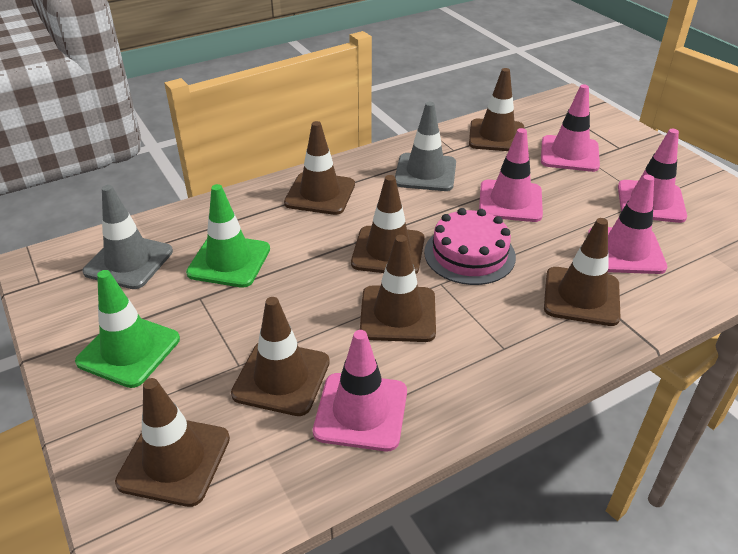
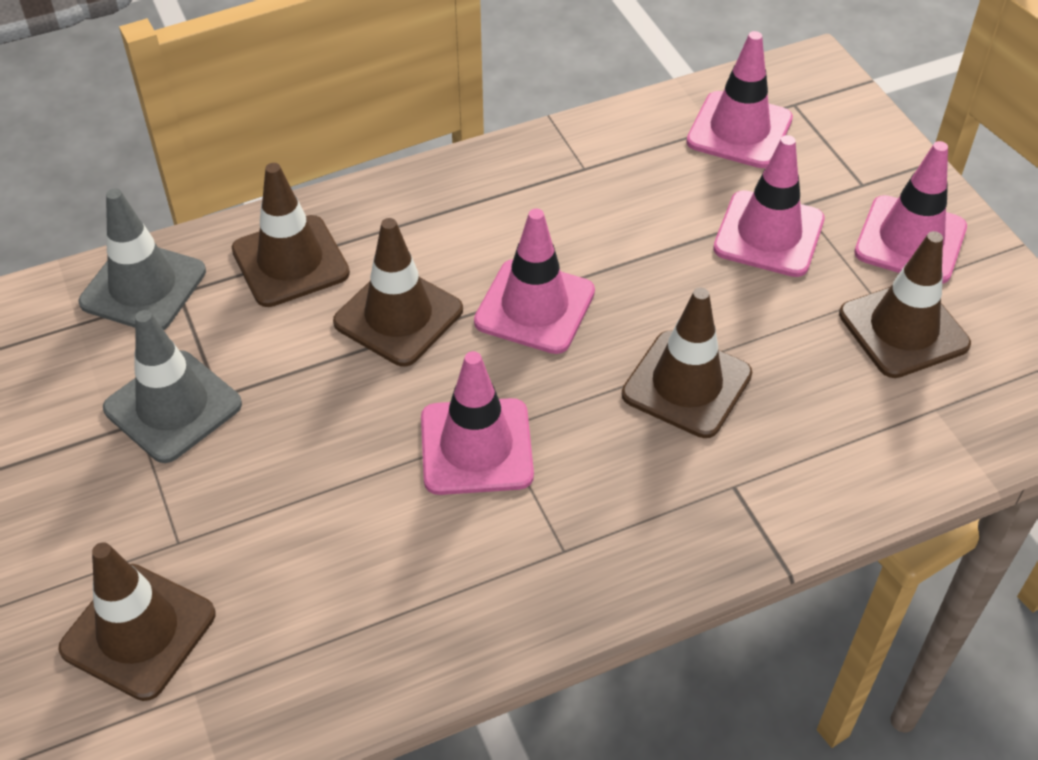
brown traffic cone: [115,378,230,507] [231,297,330,416] [284,121,355,215] [351,175,425,274] [360,235,436,342] [469,68,524,151] [544,218,620,326] = 7 -> [58,542,216,701] [232,163,350,307] [333,218,463,367] [622,287,752,438] [839,231,971,378] = 5
green traffic cone: [75,270,180,388] [186,184,270,288] = 2 -> none = 0
pink cake: [424,208,516,285] = 1 -> none = 0

